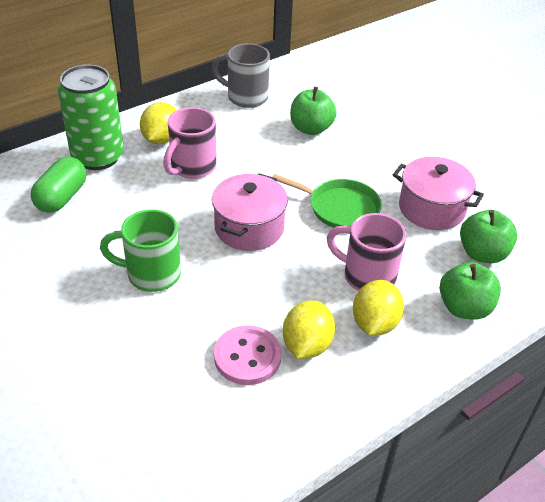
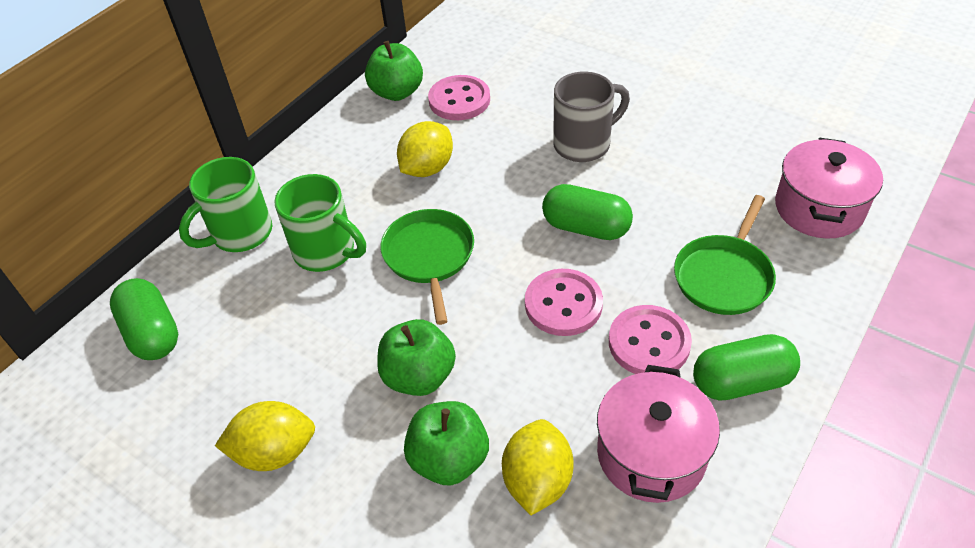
green can: [58,65,124,170] = 1 -> none = 0
green capsule: [31,157,86,213] = 1 -> [110,278,178,360] [542,184,633,240] [693,334,800,401] = 3
green mug: [100,209,181,292] = 1 -> [179,157,272,252] [274,174,366,272] = 2
green pan: [272,174,382,228] = 1 -> [381,209,474,325] [674,195,776,315] = 2
pink button: [214,325,282,385] = 1 -> [428,75,490,120] [525,269,603,336] [609,305,692,374] = 3
pink mug: [163,107,216,179] [327,213,406,291] = 2 -> none = 0

